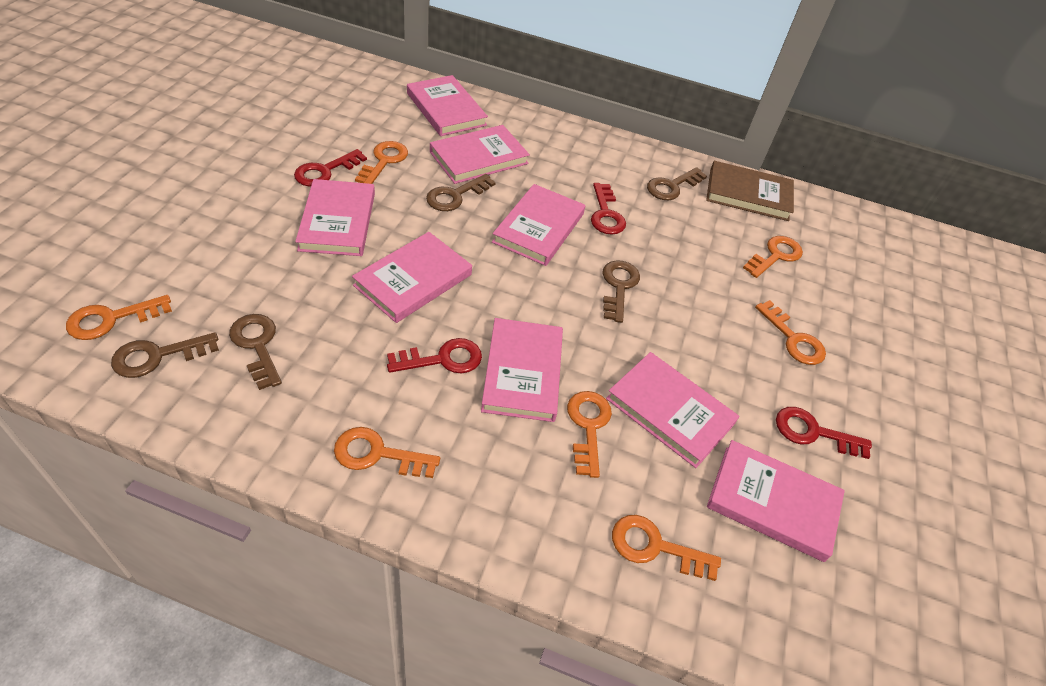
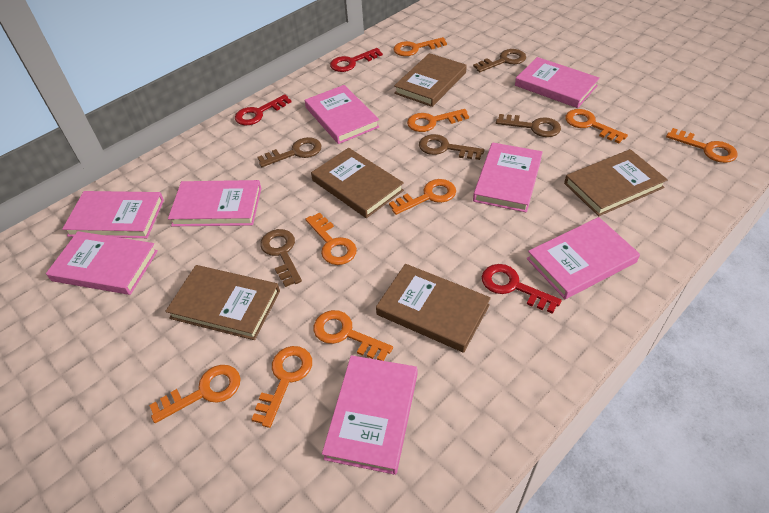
brown book: [706,161,794,221] = 1 -> [165,265,280,340] [311,148,404,218] [376,264,491,353] [394,53,467,107] [564,149,668,216] = 5
orange key: [66,295,172,340] [334,427,440,478] [355,141,408,184] [567,391,612,478] [612,515,721,581] [743,236,803,278] [755,300,826,365] = 7 -> [149,365,241,423] [251,346,312,428] [306,212,357,265] [314,310,393,361] [389,179,456,215] [393,37,447,56] [407,109,469,132] [565,109,628,143] [666,128,738,163] = 9
red key: [294,149,367,187] [387,338,482,373] [591,183,626,235] [776,407,872,459] = 4 -> [235,94,291,125] [330,48,383,72] [482,264,562,314] = 3

